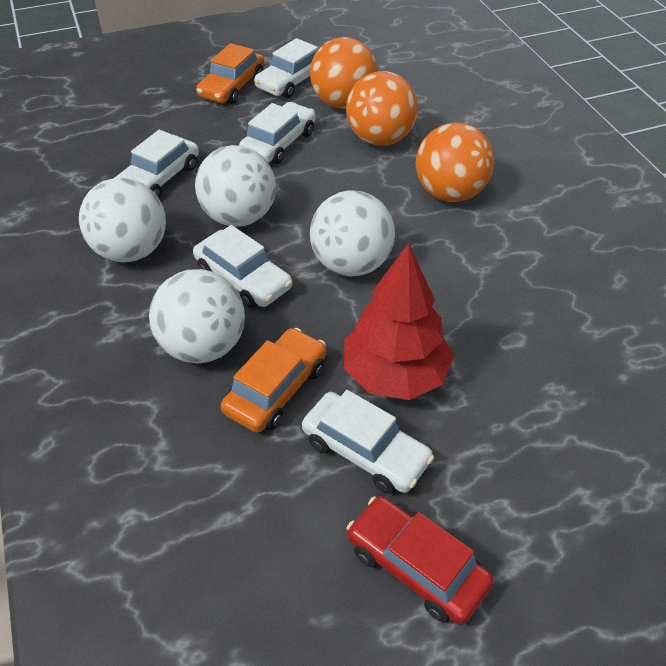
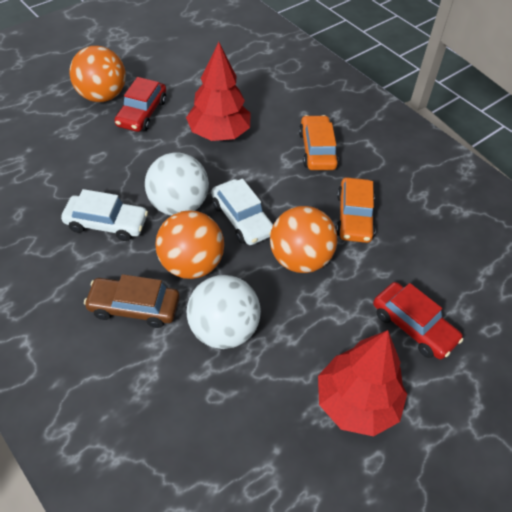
brown car: none = 0 -> [84,274,180,328] = 1
red car: [347,496,493,625] = 1 -> [114,77,166,132] [373,282,463,360] = 2
red tree: [344,243,454,400] = 1 -> [186,42,251,141] [318,330,407,437] = 2
white ball: [79,178,166,262] [149,269,245,364] [195,145,276,227] [310,190,395,277] = 4 -> [145,152,209,216] [187,275,261,349] = 2
white car: [115,130,199,198] [193,225,292,308] [239,102,316,164] [254,38,318,98] [302,390,434,494] = 5 -> [61,189,148,241] [211,179,273,245] = 2

